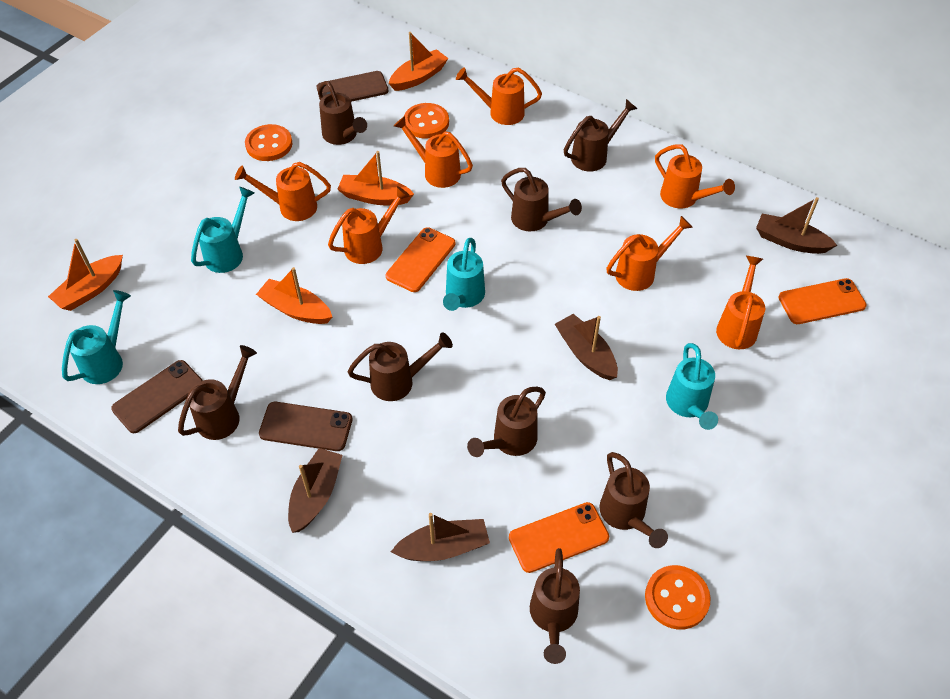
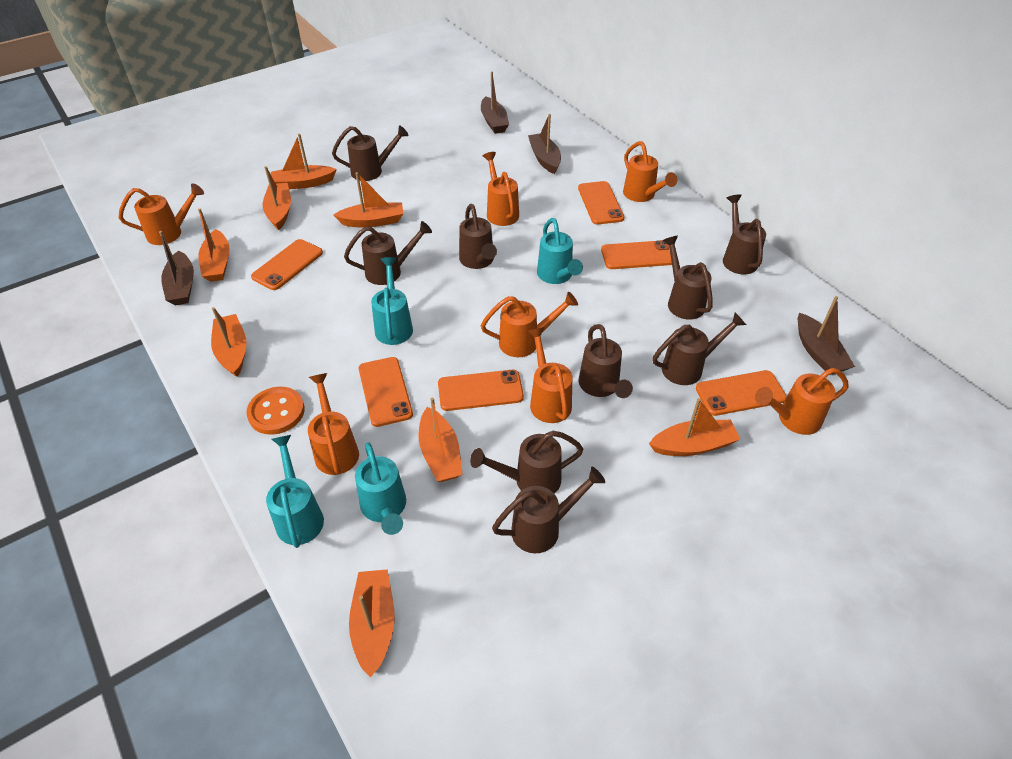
brown phone: [111,360,203,433] [259,402,352,451] [317,71,389,102] = 3 -> none = 0
brown watering can: [178,345,257,440] [318,81,367,145] [348,332,453,401] [467,387,546,457] [501,168,582,231] [530,548,580,664] [564,99,638,172] [599,452,668,548] = 8 -> [332,125,409,181] [344,221,432,285] [459,204,497,269] [470,431,584,494] [492,467,605,553] [579,324,633,398] [653,312,746,385] [663,236,713,320] [723,194,766,274] = 9
orange boat: [48,239,123,311] [256,267,332,324] [337,151,414,205] [389,32,448,91] = 4 -> [198,209,230,282] [211,307,246,377] [262,166,291,230] [271,134,337,189] [334,172,403,227] [349,569,395,678] [418,398,463,482] [649,398,740,456] = 8
orange button: [245,124,292,161] [404,103,449,139] [645,565,711,630] = 3 -> [246,387,305,435] = 1
orange phone: [386,227,455,292] [509,502,609,573] [778,278,867,324] = 3 -> [251,239,323,290] [359,357,413,427] [438,370,524,411] [578,181,624,225] [601,240,672,269] [696,370,787,416] = 6

